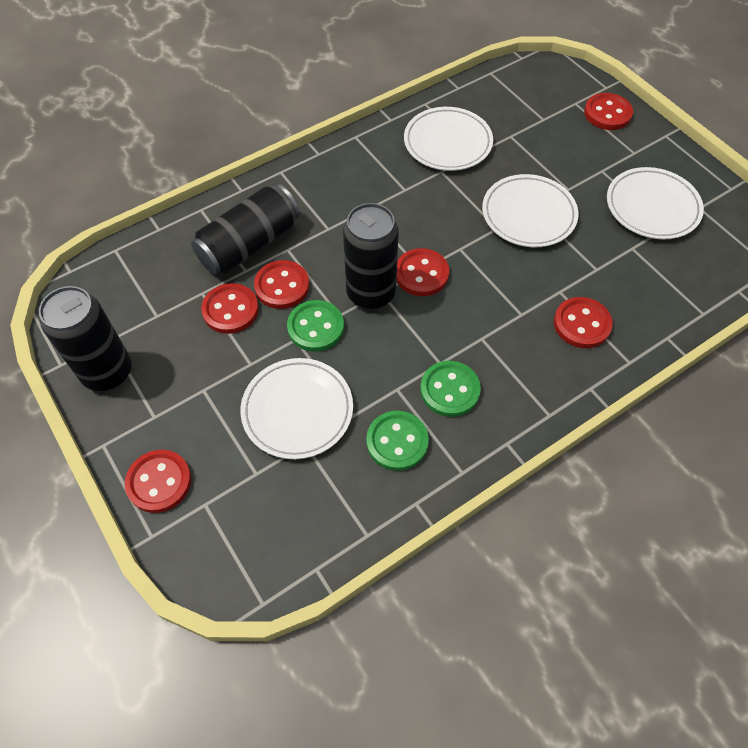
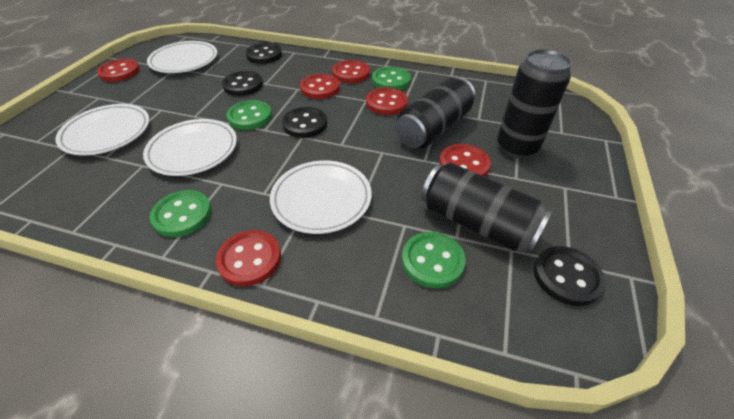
black button: none = 0 -> [222,71,263,96] [245,43,282,64] [282,107,327,138] [534,246,606,306] = 4
green button: [287,300,344,352] [366,411,429,471] [420,361,481,417] = 3 -> [150,190,212,237] [226,100,272,130] [372,67,411,90] [402,232,466,288] = 4

